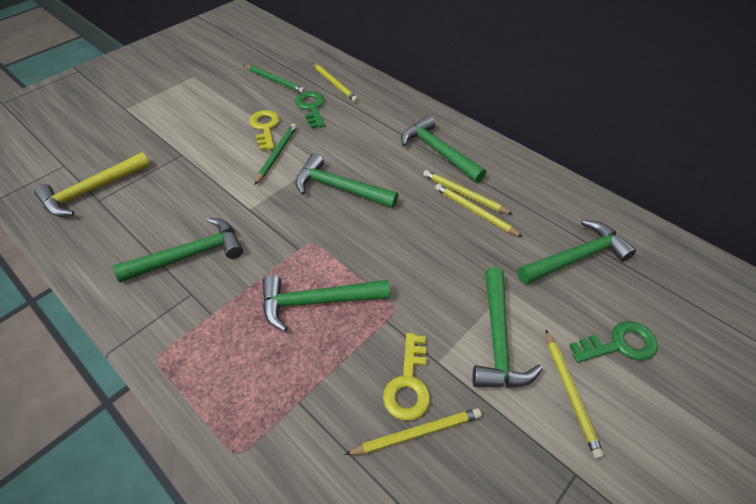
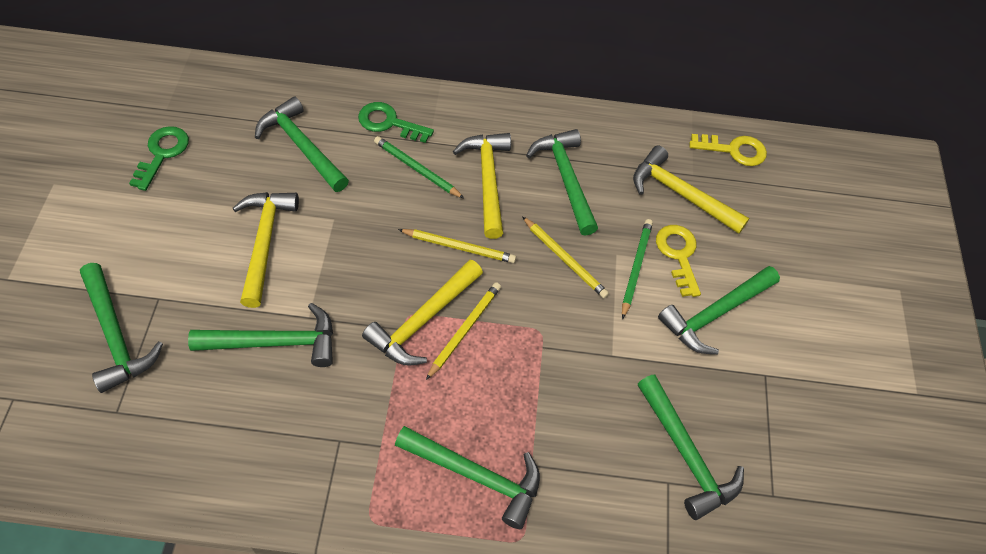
green hammer: [113,218,243,283] [262,275,390,332] [295,153,398,208] [401,115,486,183] [473,267,542,388] [518,220,636,284] = 6 -> [80,263,163,393] [188,303,333,367] [255,96,349,192] [395,426,540,529] [526,129,598,236] [638,375,744,520] [658,266,780,354] = 7
yellow hammer: [34,152,150,217] = 1 -> [232,192,299,308] [362,260,483,366] [453,133,511,239] [633,146,750,234] = 4
yellow pencil: [312,63,358,102] [344,408,482,455] [423,170,513,215] [435,183,523,237] [546,330,604,459] = 5 -> [398,229,516,263] [426,282,501,380] [522,216,609,298] = 3

